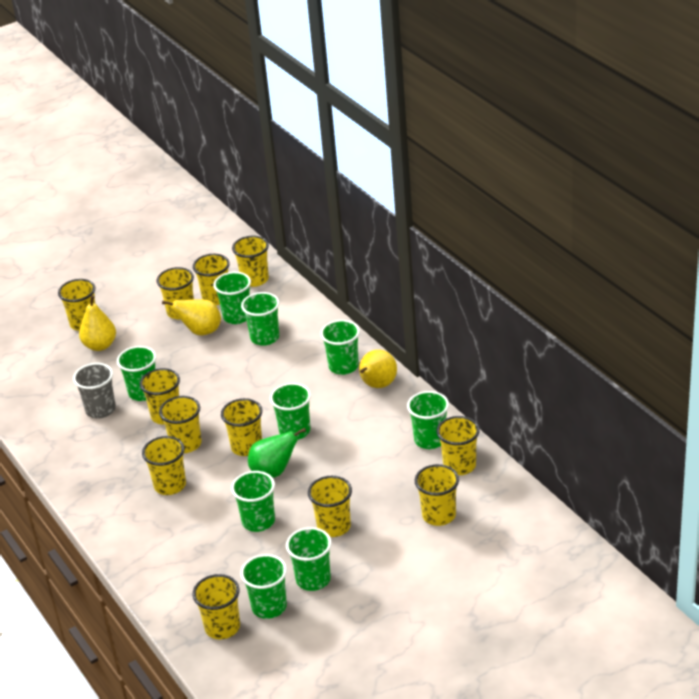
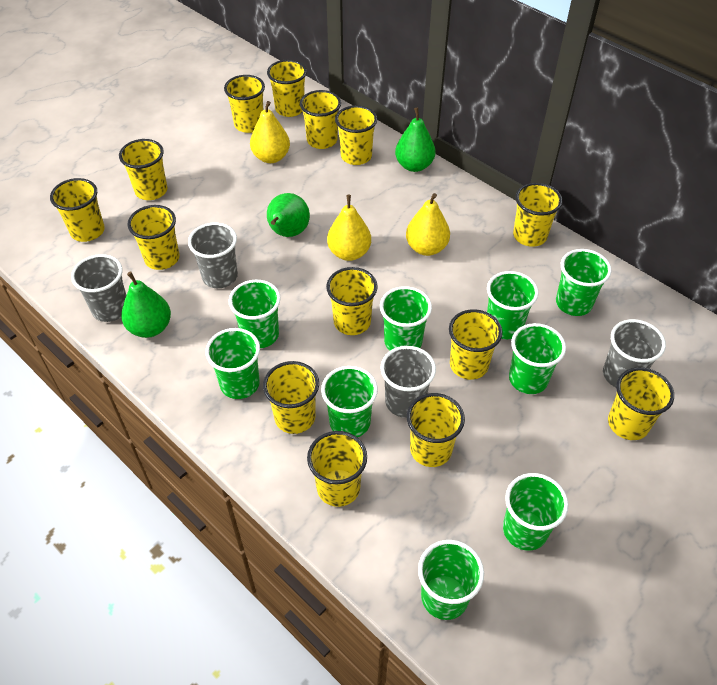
green pear: [248,428,306,478] = 1 -> [121,271,171,338] [267,193,310,237] [395,108,436,172] = 3
grey cup: [73,363,116,418] = 1 -> [71,254,126,322] [188,223,238,288] [381,346,436,418] [603,319,666,387] = 4
yellow cup: [58,279,96,331] [140,368,180,424] [142,436,186,495] [157,267,194,319] [159,396,202,453] [192,574,240,639] [193,254,230,305] [221,398,262,456] [232,236,269,287] [308,476,352,537] [415,464,459,526] [436,416,480,475] = 12 -> [50,178,105,242] [119,139,167,200] [128,205,179,270] [224,75,265,133] [263,361,319,434] [267,60,307,117] [300,90,341,149] [307,431,367,507] [326,267,378,335] [335,105,377,165] [407,393,465,467] [449,309,503,380] [513,183,562,247] [608,367,674,440] = 14

